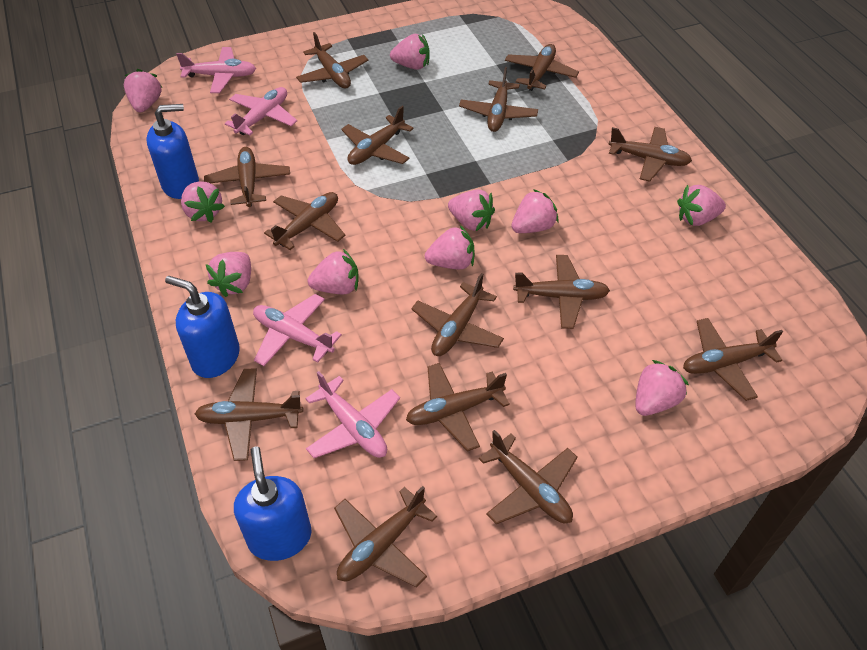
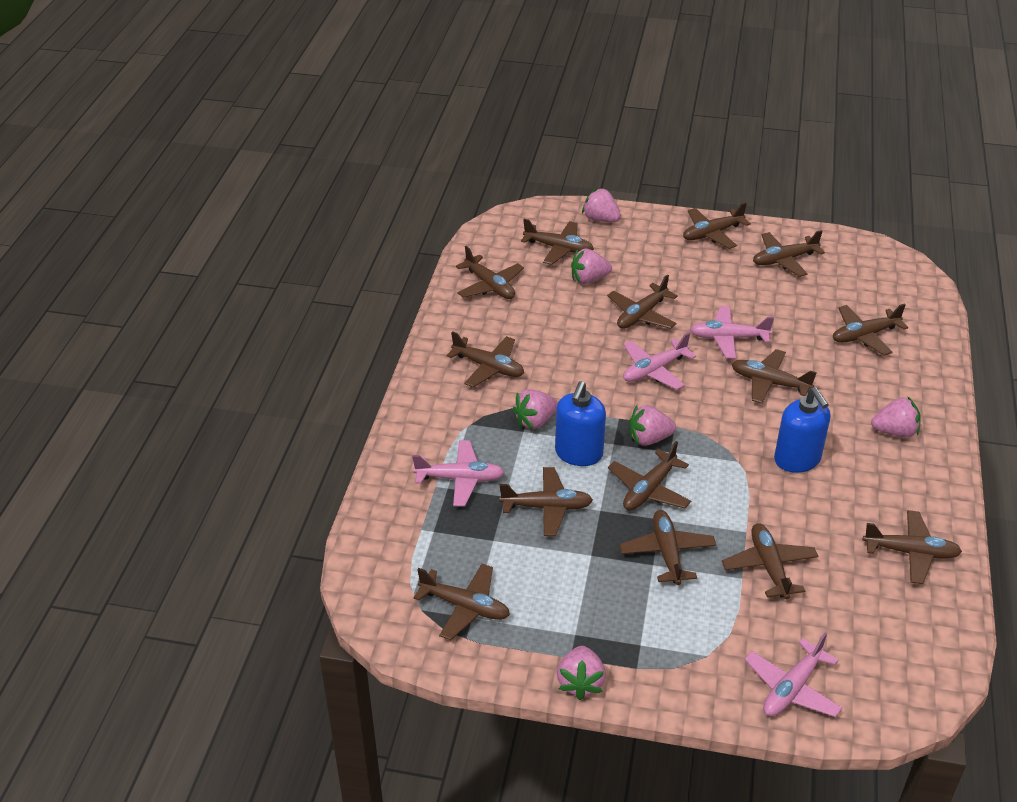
blue soap dispenser: [146,104,199,199] [165,276,240,378] [234,447,311,561] = 3 -> [555,381,606,466] [774,387,830,473] = 2
pink strawberry: [124,69,162,112] [181,181,225,223] [206,252,251,297] [308,249,359,295] [390,34,430,70] [425,225,475,269] [448,189,495,231] [512,189,559,233] [635,360,689,416] [677,185,726,226] = 10 -> [512,389,558,429] [557,646,606,700] [571,249,612,284] [582,188,621,222] [629,405,676,445] [871,396,921,437] = 6

